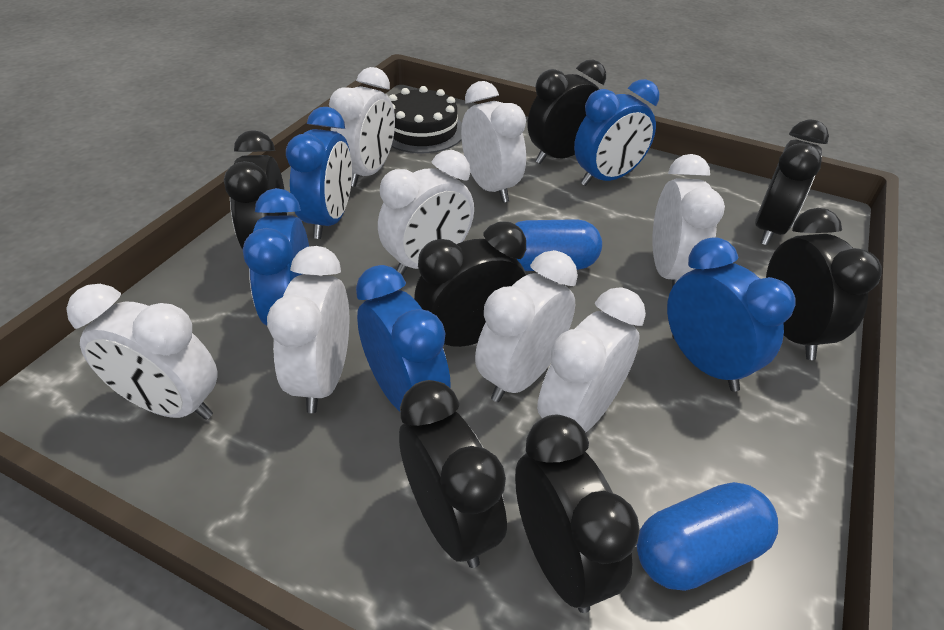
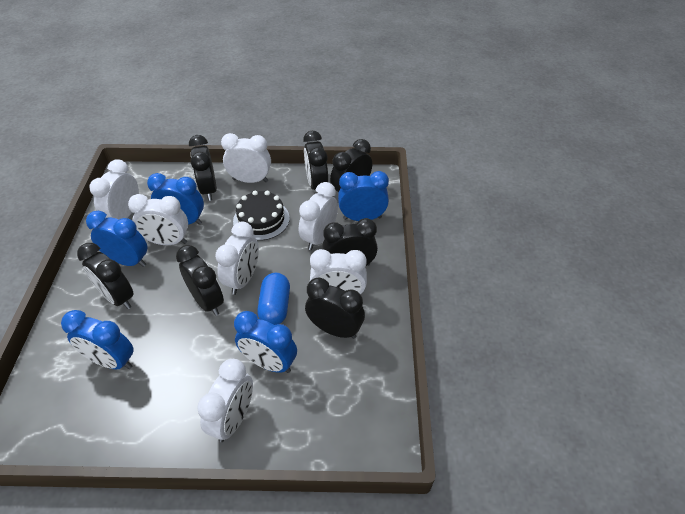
blue capsule: [515,219,602,271] [637,482,778,591] = 2 -> [257,273,290,325] = 1
white clock: [66,284,217,420] [267,246,349,413] [329,67,395,187] [378,150,474,276] [461,81,526,203] [475,250,578,402] [537,287,646,433] [652,154,725,287] = 8 -> [89,159,139,219] [128,194,188,245] [197,359,253,442] [215,222,259,295] [221,133,271,183] [299,182,338,250] [310,249,367,294] = 7

